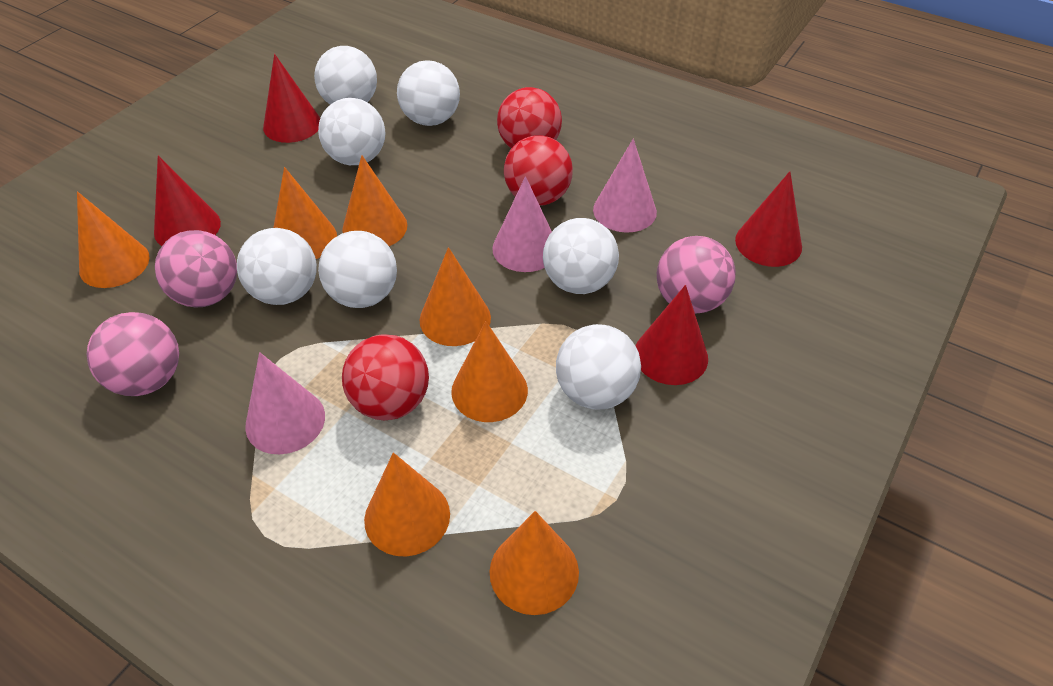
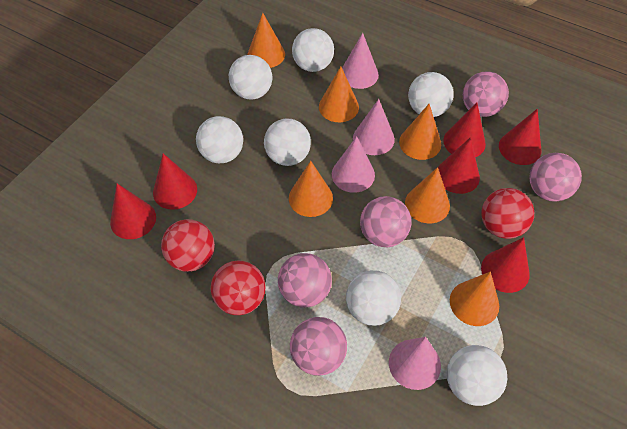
orange cone: [77,191,150,288] [273,167,337,259] [342,155,407,246] [364,452,450,556] [420,247,491,346] [451,321,528,422] [489,511,579,615] = 7 -> [247,13,285,68] [289,161,333,217] [319,66,359,122] [399,104,441,160] [405,167,450,224] [450,271,499,326] = 6
pink ball: [87,312,179,396] [155,230,237,308] [657,236,736,314] = 3 -> [278,253,332,307] [290,317,347,376] [360,196,412,247] [463,71,509,117] [529,153,582,202] = 5
pink cone: [245,352,325,454] [492,176,552,272] [593,139,657,233] = 3 -> [332,136,375,193] [342,33,379,89] [353,99,395,155] [389,337,441,390] = 4
red cone: [154,155,221,246] [263,54,320,143] [636,285,708,385] [735,171,802,267] = 4 -> [110,183,156,239] [153,153,197,210] [438,137,480,194] [443,103,486,157] [481,237,530,293] [499,109,541,165] = 6

